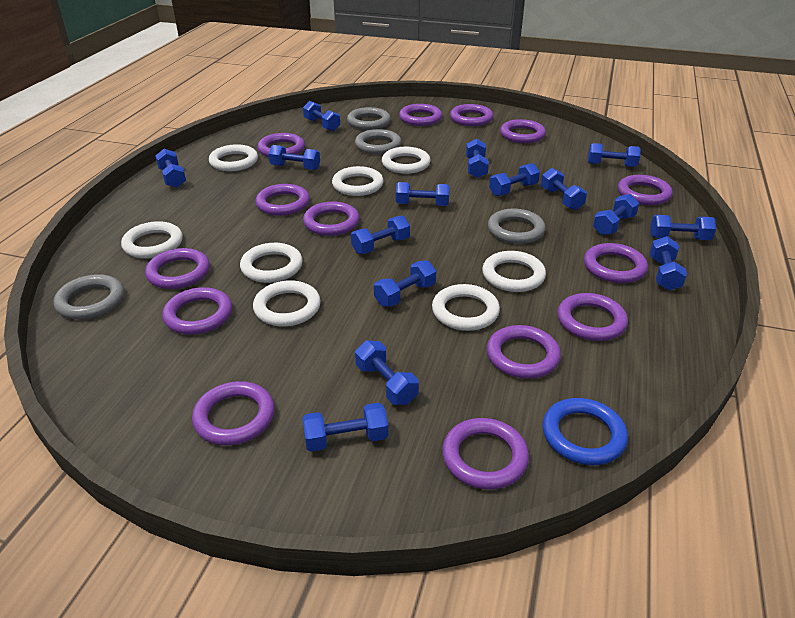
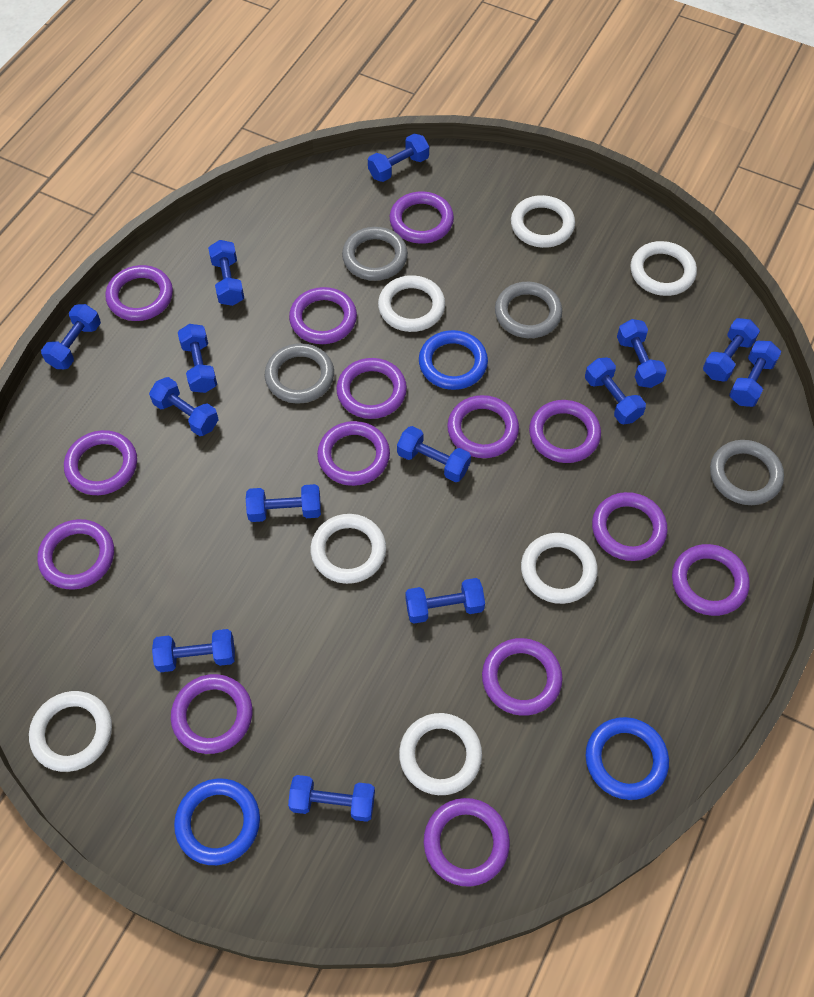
blue dumbbell: [155,149,186,188] [269,145,320,170] [302,403,388,452] [303,101,340,131] [351,216,410,254] [355,340,419,405] [374,260,436,307] [396,182,450,206] [466,138,489,178] [489,163,540,196] [541,168,587,210] [588,143,640,167] [593,194,639,235] [650,215,716,240] [650,236,687,291] = 15 -> [41,304,101,369] [149,377,219,436] [152,629,235,672] [178,324,217,393] [208,240,244,306] [246,484,321,522] [288,775,375,822] [368,134,429,182] [397,426,471,482] [405,578,485,623] [585,357,646,424] [617,319,667,388] [703,318,760,382] [729,341,781,407] = 14
blue ring: [543,398,628,465] = 1 -> [174,778,260,865] [419,330,488,390] [586,717,669,800] = 3
white ring: [121,221,183,259] [209,144,258,171] [240,243,303,283] [253,280,321,326] [332,166,384,196] [382,147,430,174] [432,284,500,331] [482,251,546,292] = 8 -> [29,691,112,772] [310,514,386,584] [378,275,445,332] [399,713,482,795] [511,195,575,248] [521,533,598,604] [630,241,697,296] = 7

